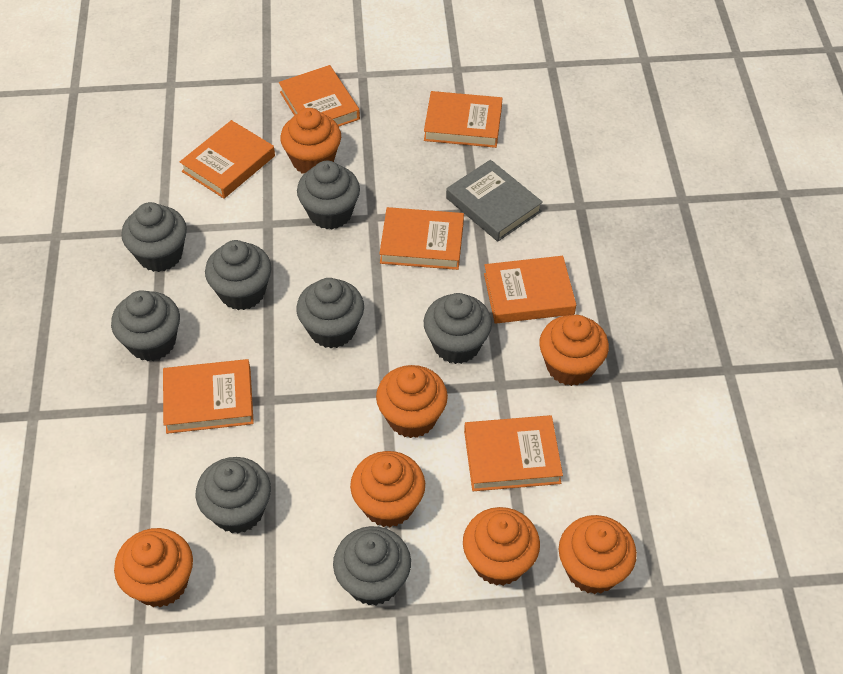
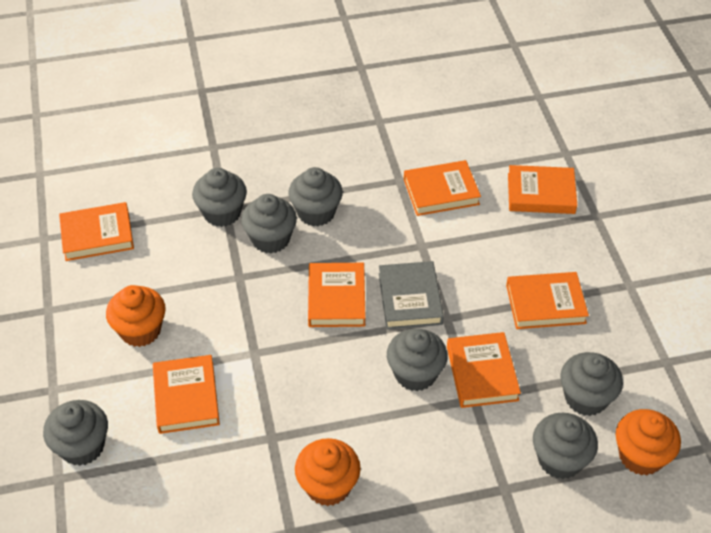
grey cupcake: [111,290,180,361] [121,202,187,272] [196,457,271,534] [205,240,272,310] [296,278,364,348] [297,161,360,229] [333,526,411,605] [424,293,492,364] = 8 -> [43,400,108,466] [192,168,247,227] [241,194,297,253] [288,167,343,226] [387,329,448,391] [533,413,598,479] [560,352,623,416] = 7
orange cupcake: [114,528,193,607] [280,108,341,174] [350,451,425,527] [376,365,448,438] [463,507,540,586] [539,315,609,386] [559,515,637,594] = 7 -> [106,285,166,347] [295,438,361,506] [616,409,681,475] = 3

